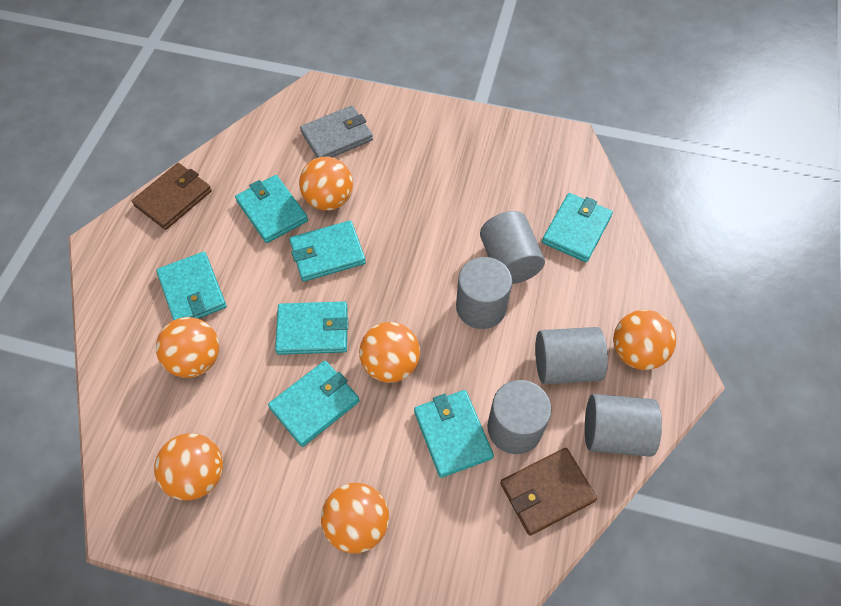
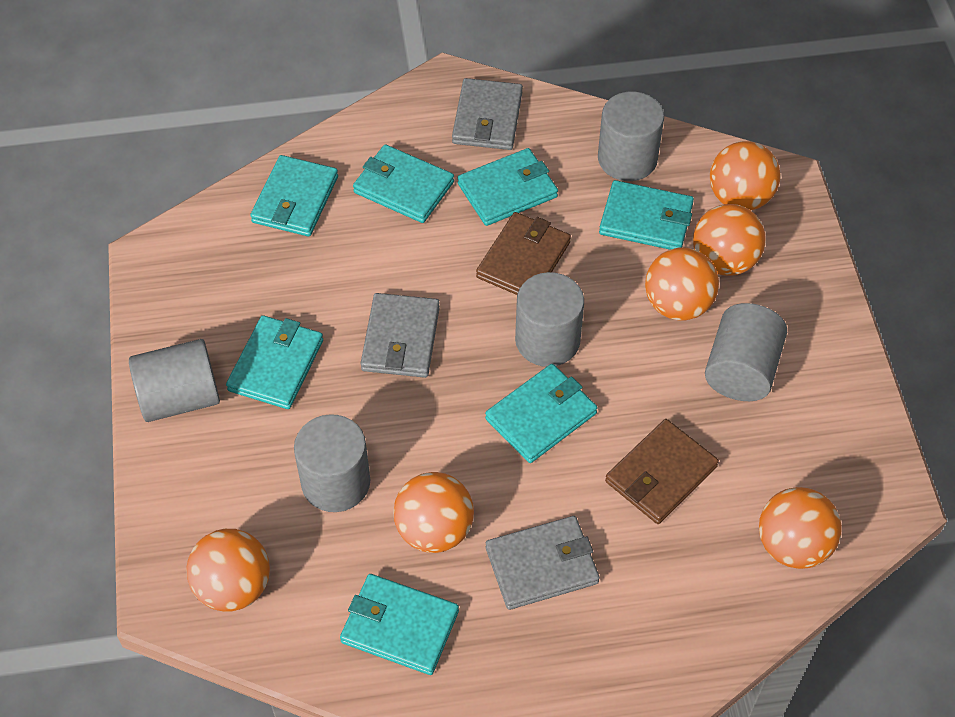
grey wallet: [300,105,373,158] = 1 -> [361,293,440,378] [452,78,523,150] [486,516,600,610] = 3

